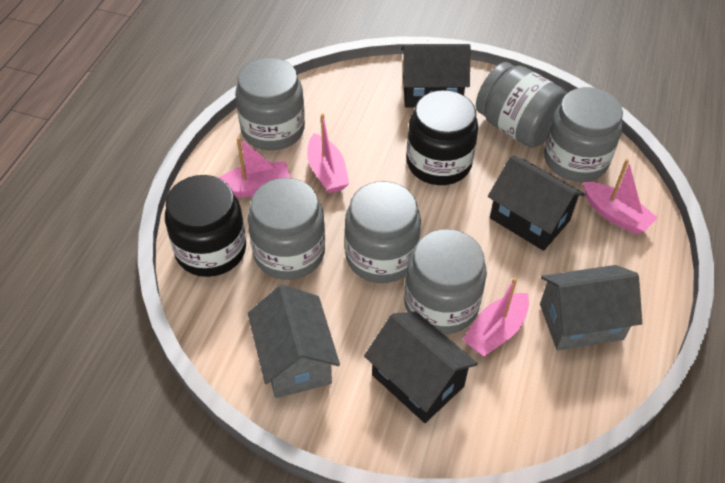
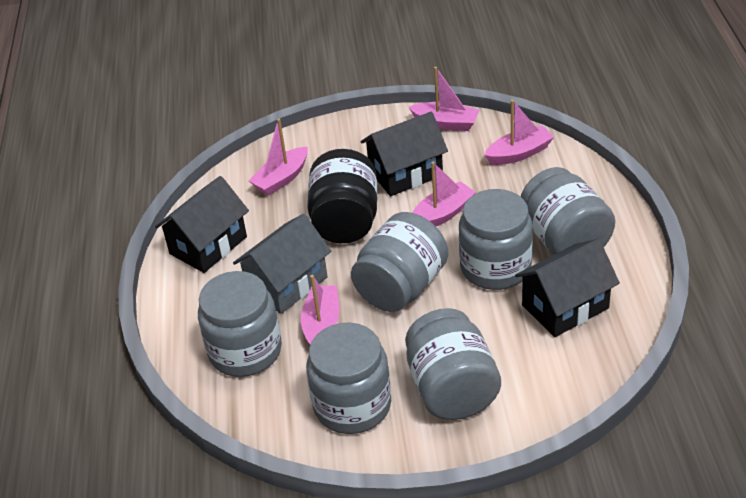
black jar: [165,175,246,277] [406,90,478,185] = 2 -> [307,149,377,243] = 1
grey house: [248,285,340,398] [540,265,642,350] = 2 -> [233,214,331,314] = 1
pink boat: [219,137,291,197] [307,113,349,193] [463,277,529,357] [583,159,658,235] = 4 -> [249,119,308,196] [301,275,339,345] [409,67,480,131] [412,162,476,226] [484,100,554,165] = 5

